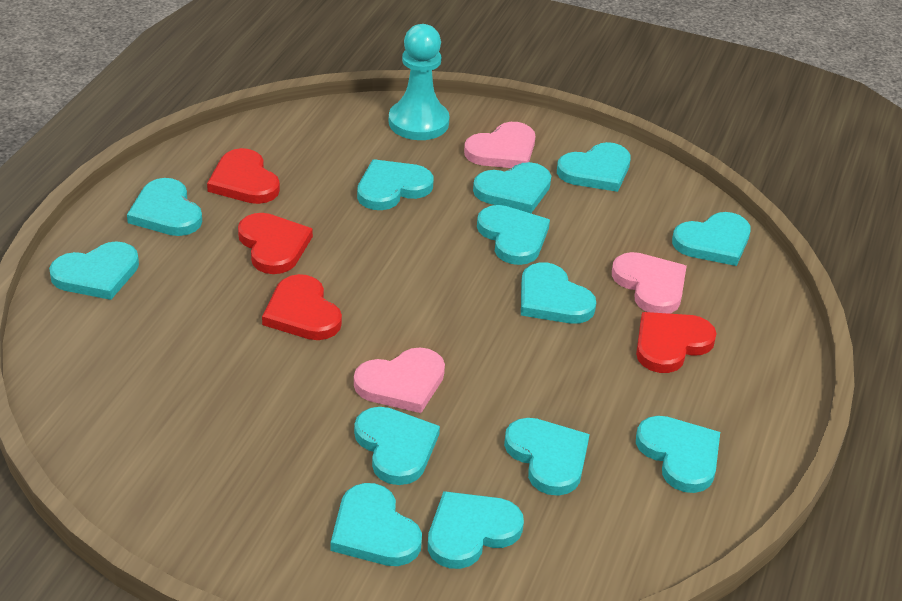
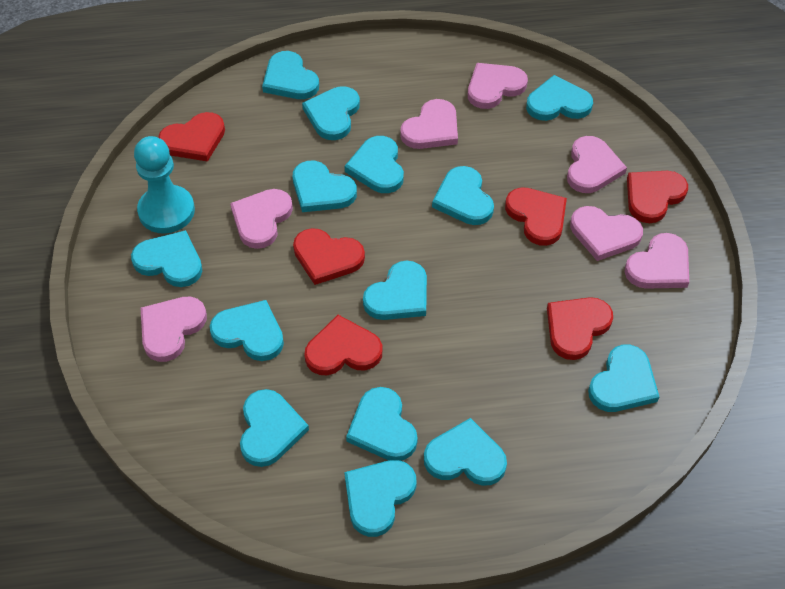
pink heart: [354,348,445,413] [464,122,535,168] [612,252,687,314] = 3 -> [141,297,207,362] [230,189,293,249] [400,99,458,149] [468,63,528,109] [567,136,627,193] [570,206,643,261] [625,233,689,289] = 7
red heart: [207,148,280,204] [238,213,313,274] [262,274,342,340] [636,312,717,373] = 4 -> [158,112,225,162] [293,228,365,285] [304,315,382,375] [505,187,567,246] [547,297,613,360] [627,171,688,223] = 6
turquoise heart: [49,241,139,300] [127,178,202,236] [331,483,422,566] [354,407,440,485] [357,159,434,210] [428,491,524,569] [473,162,551,213] [477,205,550,265] [504,418,590,496] [521,262,596,324] [557,142,631,192] [636,416,720,493] [672,212,751,266] = 13 -> [131,230,202,287] [210,300,284,361] [240,389,309,467] [262,51,319,99] [293,161,357,212] [302,86,360,140] [344,460,417,537] [345,136,404,193] [346,387,418,461] [363,260,427,320] [424,418,507,486] [432,166,494,225] [526,75,593,121] [588,344,659,412] = 14

